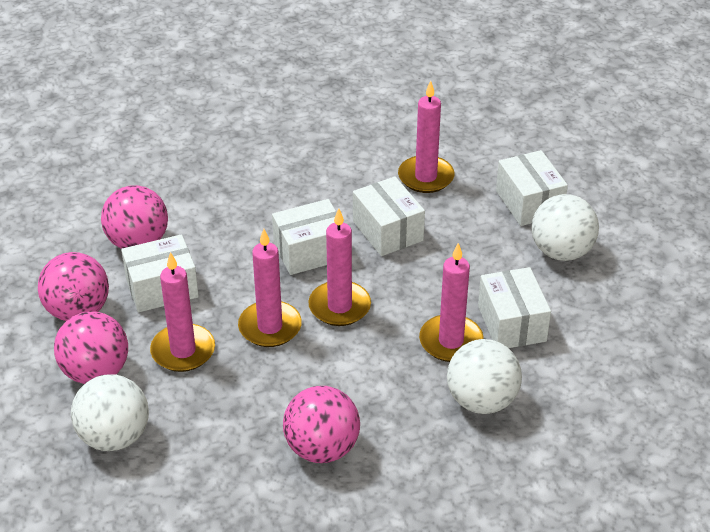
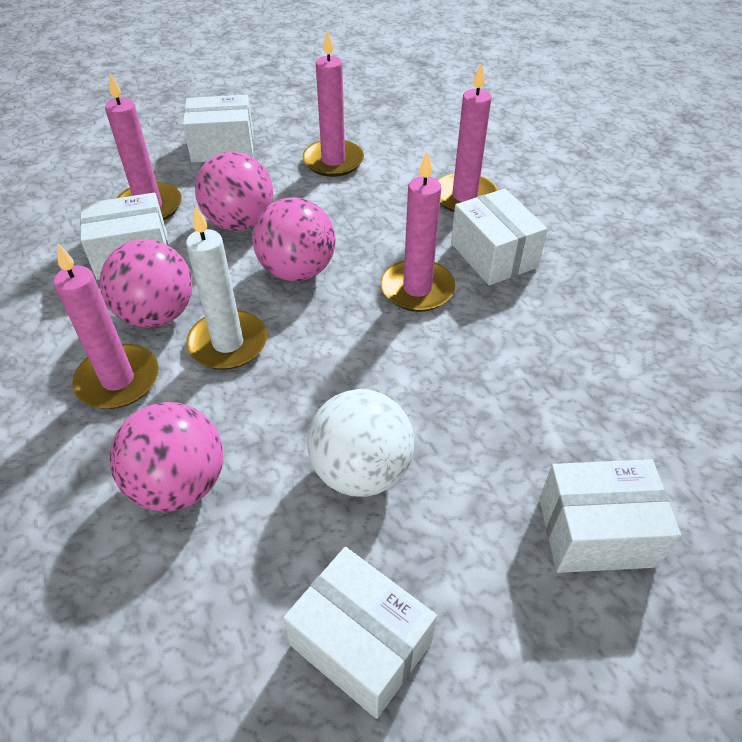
white ball: [71,375,149,451] [447,339,522,414] [531,194,599,261] = 3 -> [307,389,414,497] = 1
white candle: none = 0 -> [186,206,267,370] = 1

